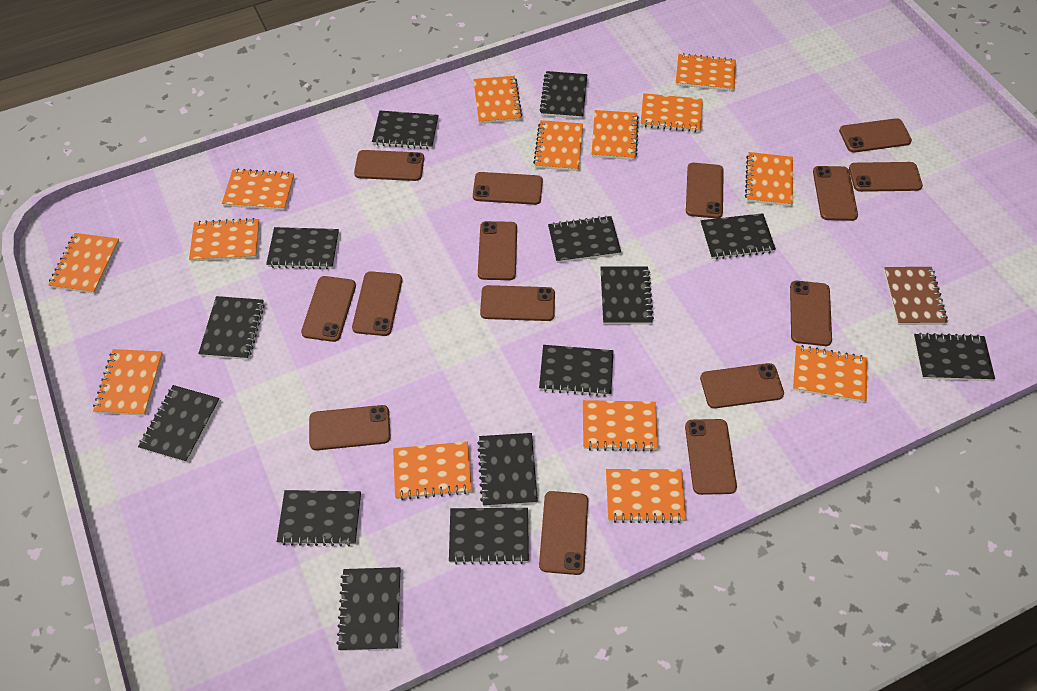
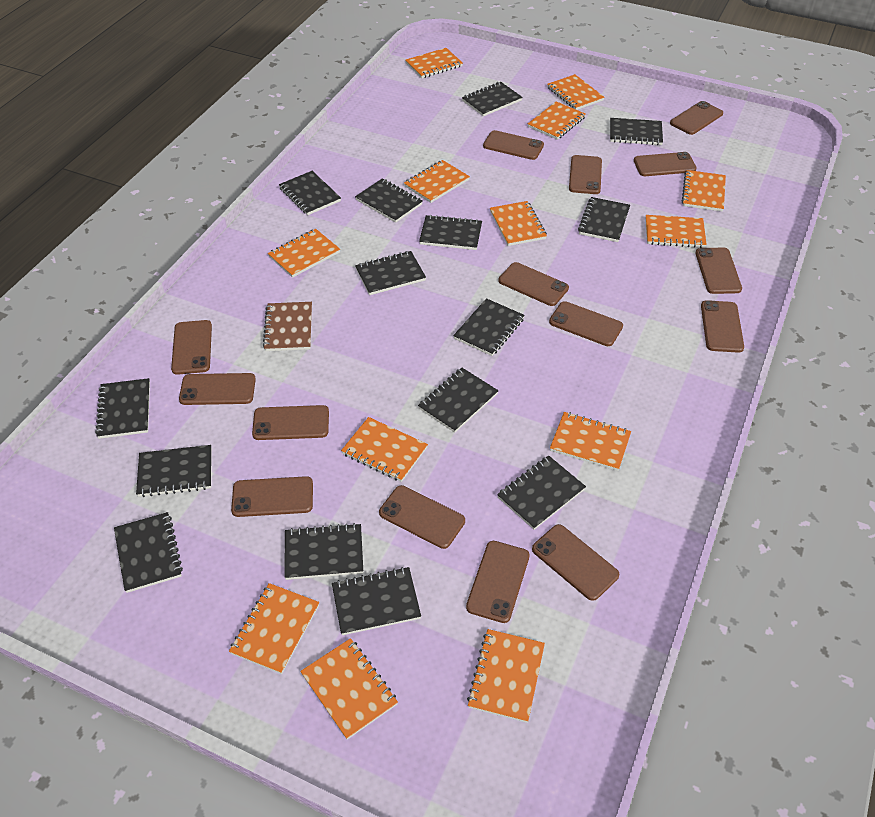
black notebook: [138,385,220,463] [198,296,265,360] [266,227,339,270] [277,490,361,546] [336,567,401,651] [372,111,439,149] [449,508,529,564] [477,433,538,507] [539,345,613,397] [540,71,587,119] [548,215,621,263] [600,267,654,325] [700,213,776,260] [913,333,995,381] = 14 -> [95,378,150,439] [114,512,183,593] [136,445,212,497] [279,171,341,215] [284,523,363,580] [332,567,421,635] [355,178,423,223] [355,251,426,295] [418,368,498,433] [419,215,482,250] [453,298,525,356] [462,82,523,116] [497,455,586,530] [578,197,630,242] [610,118,663,145] = 15
orange notebook: [48,233,120,294] [93,349,163,416] [189,218,260,262] [222,169,294,210] [393,442,472,500] [473,76,522,124] [533,120,583,171] [583,400,658,452] [592,110,639,160] [606,469,686,523] [641,93,703,132] [676,53,736,91] [745,152,793,206] [793,345,868,403] = 14 -> [229,583,319,674] [268,229,340,278] [300,638,398,740] [341,417,428,482] [404,160,470,203] [405,48,463,78] [467,629,545,723] [490,201,547,246] [528,101,586,140] [547,74,605,110] [550,412,631,471] [645,215,707,248] [682,170,726,211] = 13

